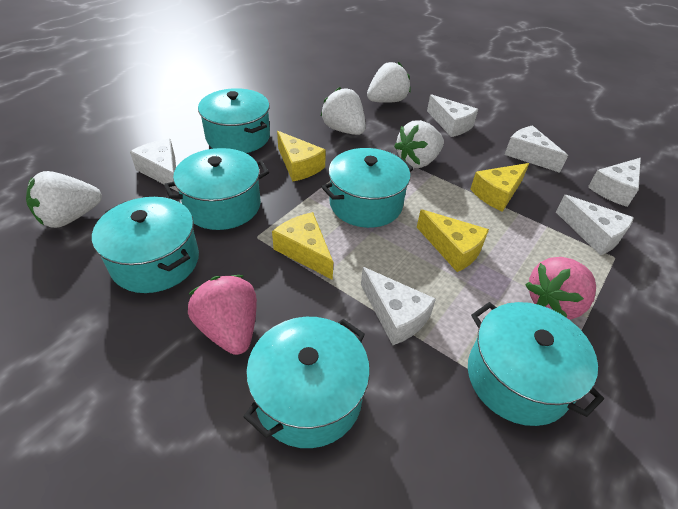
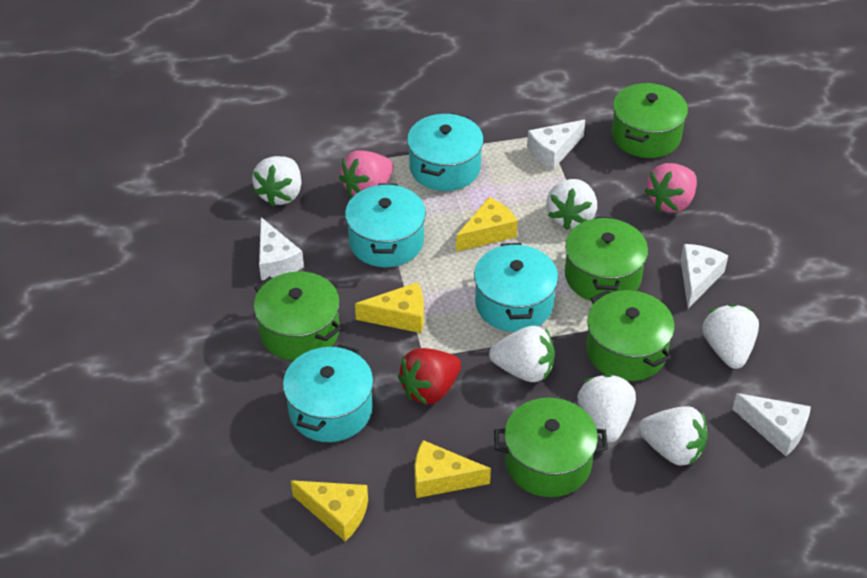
green pot: none = 0 -> [254,271,341,361] [494,398,608,497] [565,216,648,301] [586,290,675,381] [612,83,688,158] = 5
red strawberry: none = 0 -> [398,348,461,404] = 1
turquoise pot: [92,197,199,293] [164,148,269,230] [198,88,270,153] [243,317,370,448] [322,148,414,228] [468,302,604,426] = 6 -> [283,344,373,442] [345,184,426,267] [407,113,484,191] [474,243,558,332] = 4
white cheese: [130,139,179,192] [361,267,436,345] [427,94,478,137] [505,125,568,173] [556,195,634,255] [588,158,641,207] = 6 -> [259,217,304,280] [527,120,585,169] [681,244,728,308] [733,393,811,456] = 4
white strawberry: [26,171,102,228] [321,87,366,135] [367,62,411,103] [394,120,444,168] = 4 -> [252,156,301,207] [489,326,555,382] [546,179,597,230] [577,374,636,443] [638,406,708,466] [702,304,759,369] = 6

